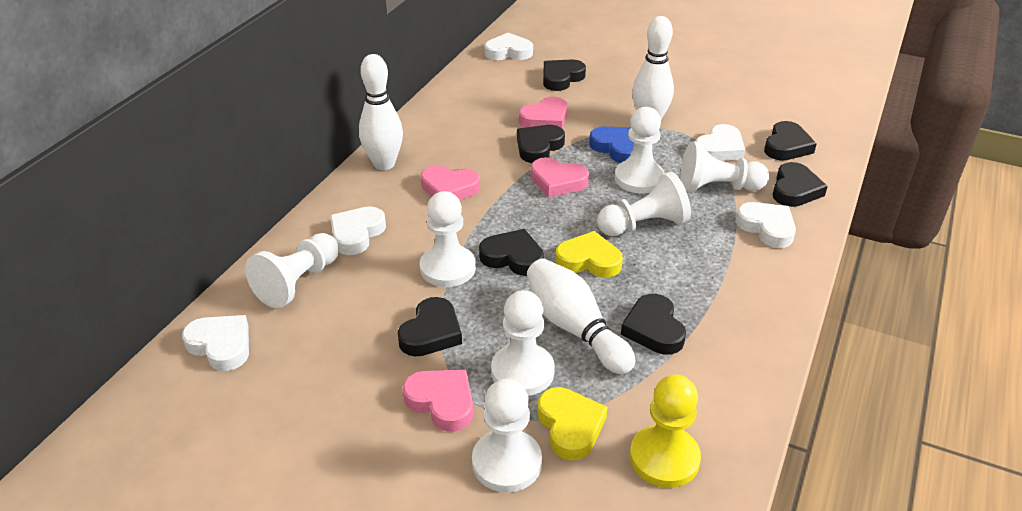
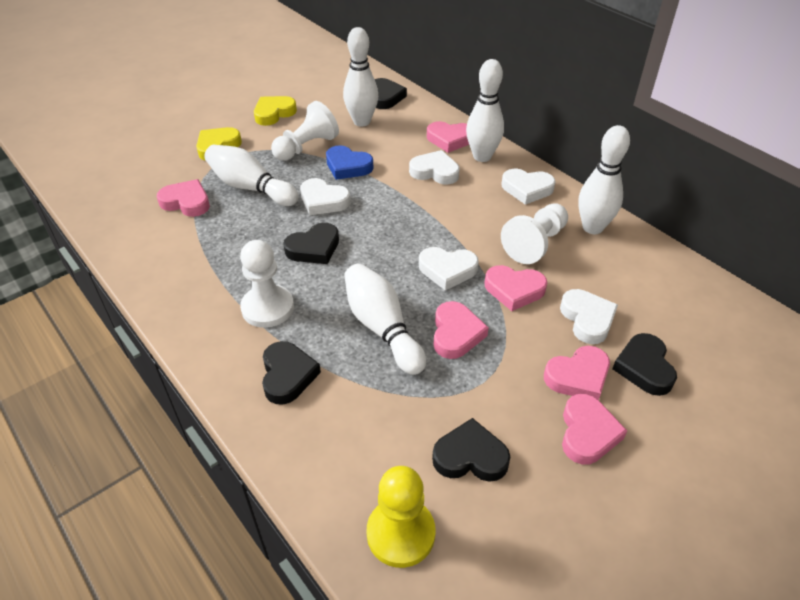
black heart: [398,297,462,357] [479,229,544,276] [517,125,565,163] [543,59,586,91] [621,294,686,355] [764,121,817,160] [773,162,828,207] = 7 -> [262,341,321,405] [283,223,339,264] [375,78,407,109] [432,418,510,482] [612,333,677,396] = 5
pink heart: [403,370,473,432] [421,165,480,200] [519,97,568,129] [531,157,589,198] = 4 -> [157,179,210,217] [427,121,469,153] [434,301,489,359] [484,265,547,311] [544,346,610,400] [562,394,627,464] = 6
white bowling pin: [359,54,403,170] [527,258,635,374] [632,16,674,119] = 3 -> [204,145,298,206] [343,27,378,127] [344,263,426,375] [466,59,504,162] [578,125,630,234] = 5
white pawn: [245,233,339,308] [420,191,476,287] [472,379,542,493] [491,290,555,396] [597,172,691,236] [615,107,665,194] [680,141,769,193] = 7 -> [240,240,294,328] [271,101,339,161] [501,203,568,264] = 3

